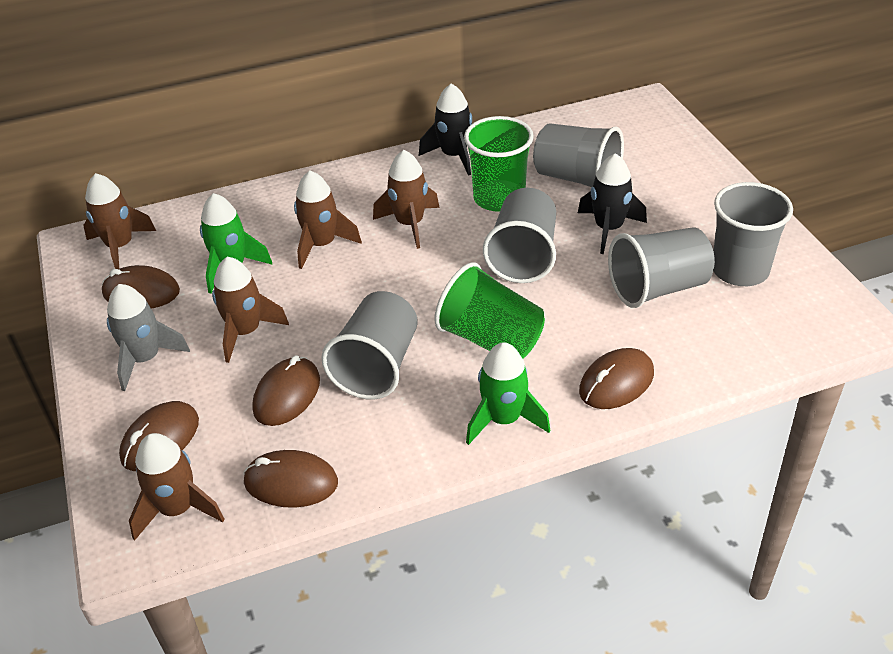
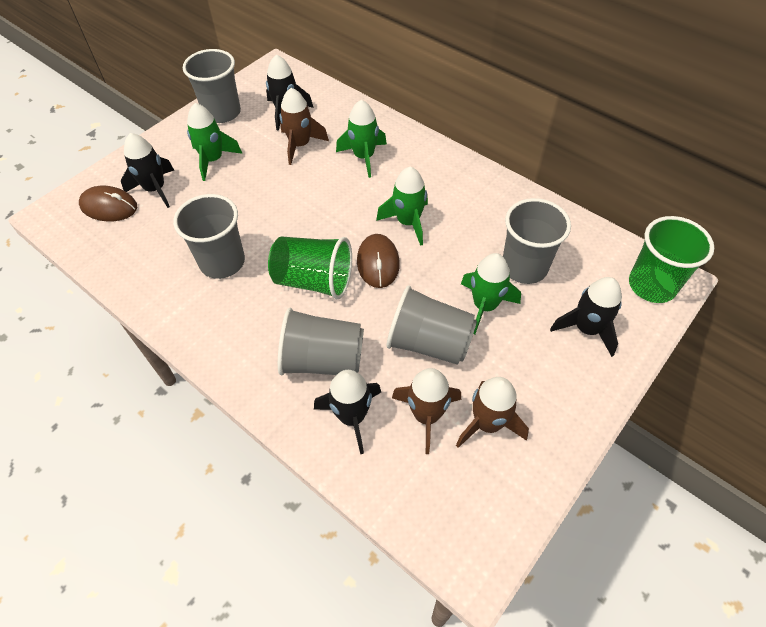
black rocket: [419,84,473,176] [578,153,647,254] = 2 -> [121,133,174,208] [266,55,314,131] [314,370,381,455] [550,277,622,357] = 4
brown mouse: [102,265,180,309] [119,401,199,471] [243,450,338,508] [252,356,320,426] [579,348,654,409] = 5 -> [79,186,137,221] [357,234,400,288] = 2
brown rocket: [83,173,156,269] [129,433,224,541] [212,257,289,363] [294,171,362,269] [373,150,439,249] = 5 -> [279,88,329,165] [392,368,461,454] [456,377,529,448] = 3
green rocket: [200,193,272,294] [466,342,550,445] = 2 -> [187,103,242,181] [336,100,387,178] [376,167,428,246] [461,253,521,334] = 4
grey rocket: [107,284,190,391] = 1 -> none = 0

